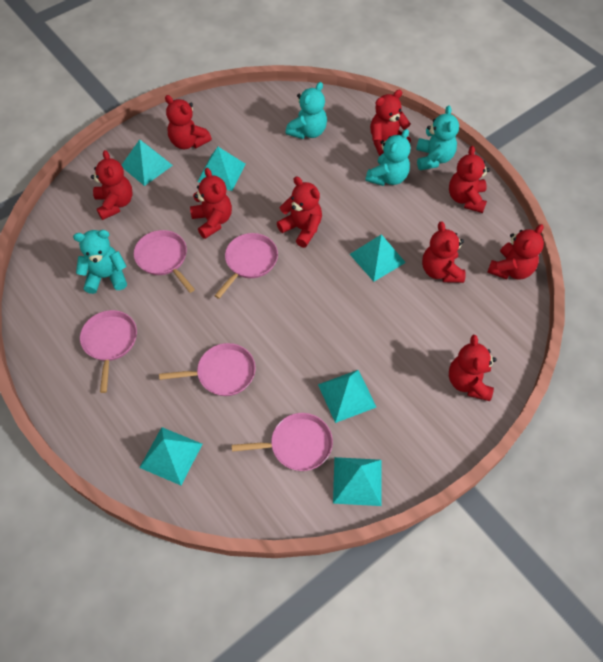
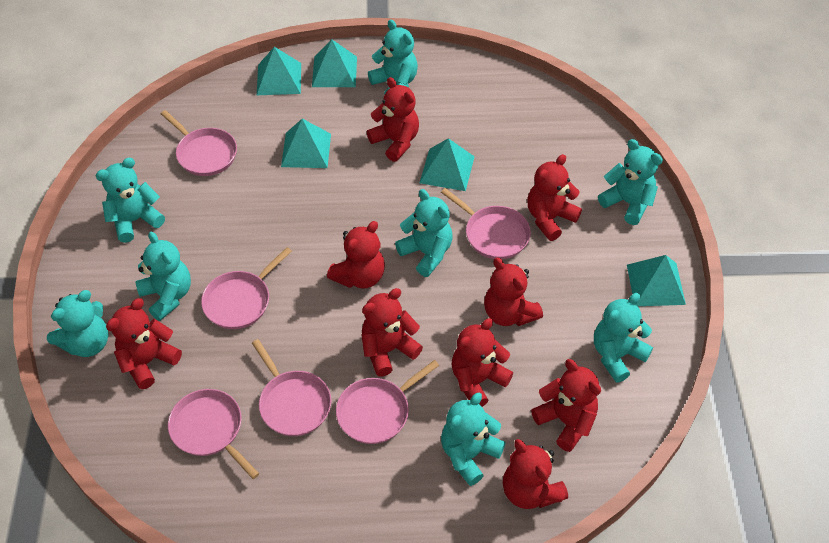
pink pan: [80,310,137,393] [134,230,195,293] [159,343,256,396] [214,233,278,299] [232,413,333,471] = 5 -> [161,110,237,176] [168,389,259,479] [201,247,292,329] [252,339,331,436] [336,360,439,444] [441,188,531,259] = 6
turquoise pyramid: [122,139,173,186] [139,427,202,485] [197,147,245,191] [318,370,376,423] [333,457,381,506] [350,234,406,282] = 6 -> [257,47,301,95] [281,119,331,168] [312,39,357,87] [420,138,475,191] [627,255,686,306] = 5
turquoise teddy bear: [73,230,127,294] [286,82,327,139] [366,129,410,186] [416,105,459,170] = 4 -> [47,290,109,357] [96,158,165,243] [135,232,191,321] [368,19,418,95] [395,189,452,277] [441,392,506,486] [594,293,653,383] [598,139,663,225] = 8

